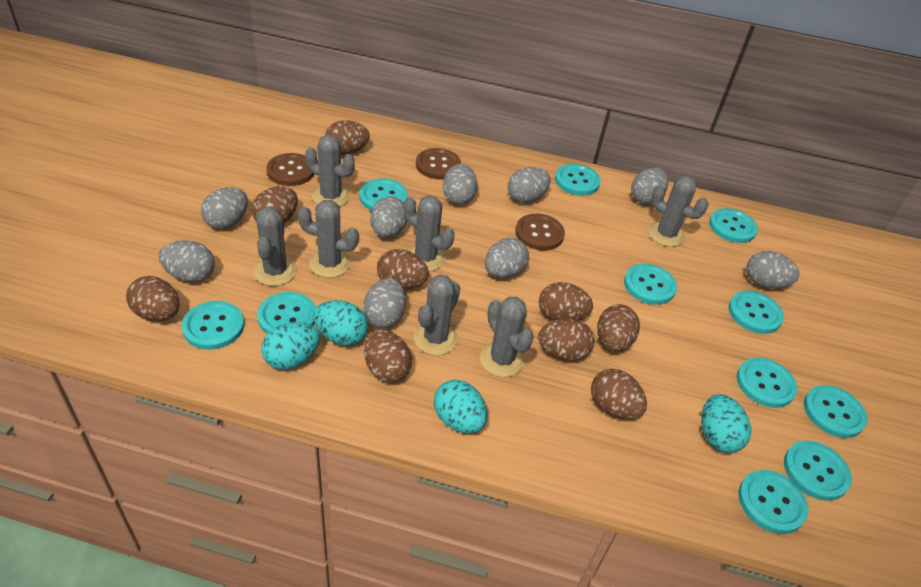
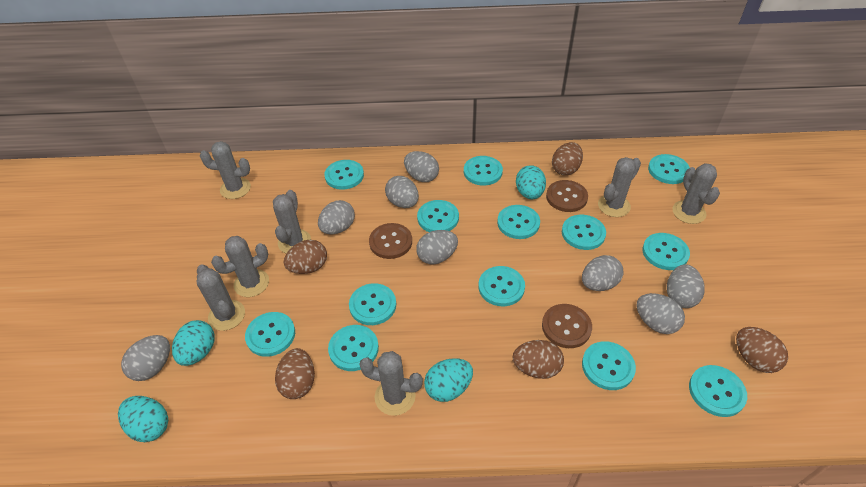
brown egg: [126,276,180,321] [252,186,298,223] [325,120,370,154] [364,329,412,383] [377,249,429,290] [538,318,595,361] [539,282,593,321] [591,369,647,419] [597,304,640,352] = 9 -> [275,348,315,399] [283,240,327,274] [513,340,564,379] [552,142,583,176] [736,327,788,373] = 5
grey egg: [158,240,215,282] [201,187,248,229] [363,278,406,328] [370,196,407,238] [443,164,478,205] [485,238,529,278] [508,167,551,203] [631,168,668,205] [746,251,800,289] = 9 -> [121,335,170,381] [318,200,355,234] [385,176,419,208] [404,151,439,182] [416,230,458,265] [582,255,624,291] [637,293,685,334] [667,264,705,308] = 8
turquoise button: [182,301,244,350] [257,292,316,334] [359,178,408,211] [555,164,601,196] [624,264,677,305] [709,208,758,243] [729,291,784,334] [737,357,797,408] [738,470,808,534] [784,441,852,501] [804,385,867,438] = 11 -> [245,312,295,357] [324,160,364,190] [328,325,379,371] [349,283,396,325] [417,200,459,232] [464,156,503,186] [479,266,525,306] [497,205,540,239] [562,215,606,250] [582,341,636,390] [642,233,690,270] [648,154,690,184] [689,365,747,417] = 13

